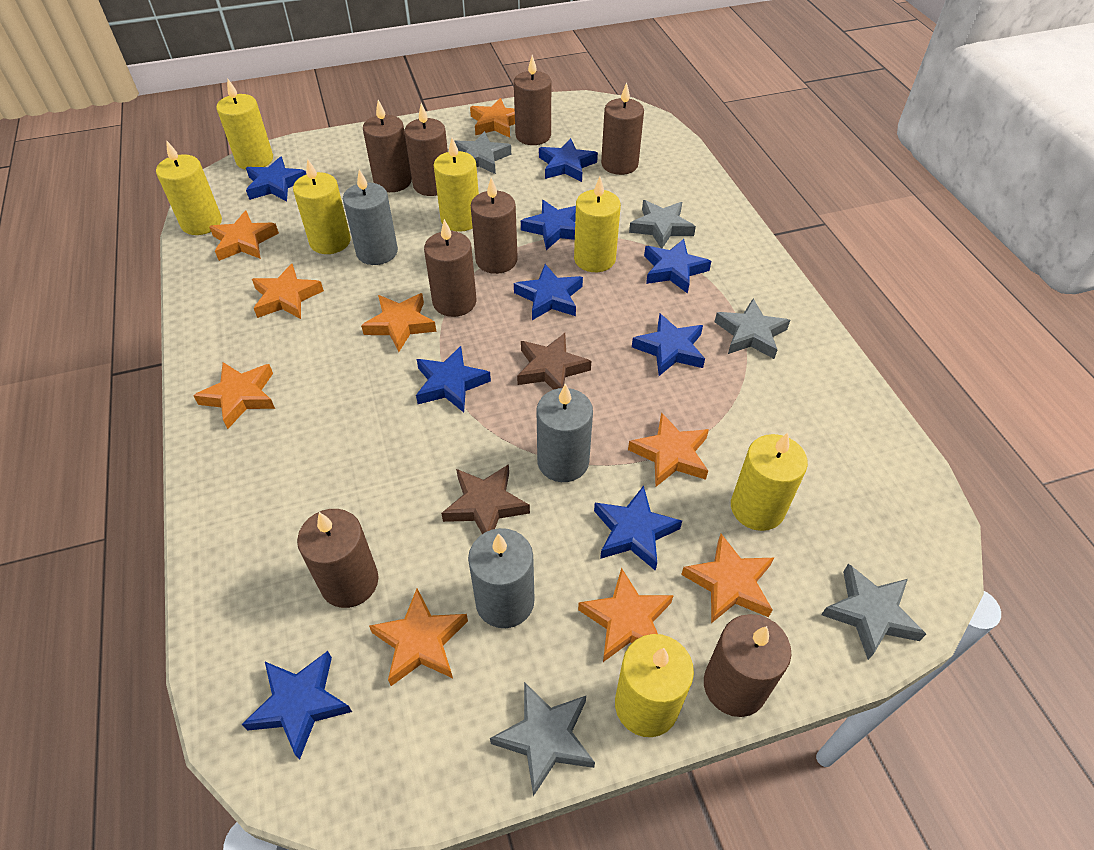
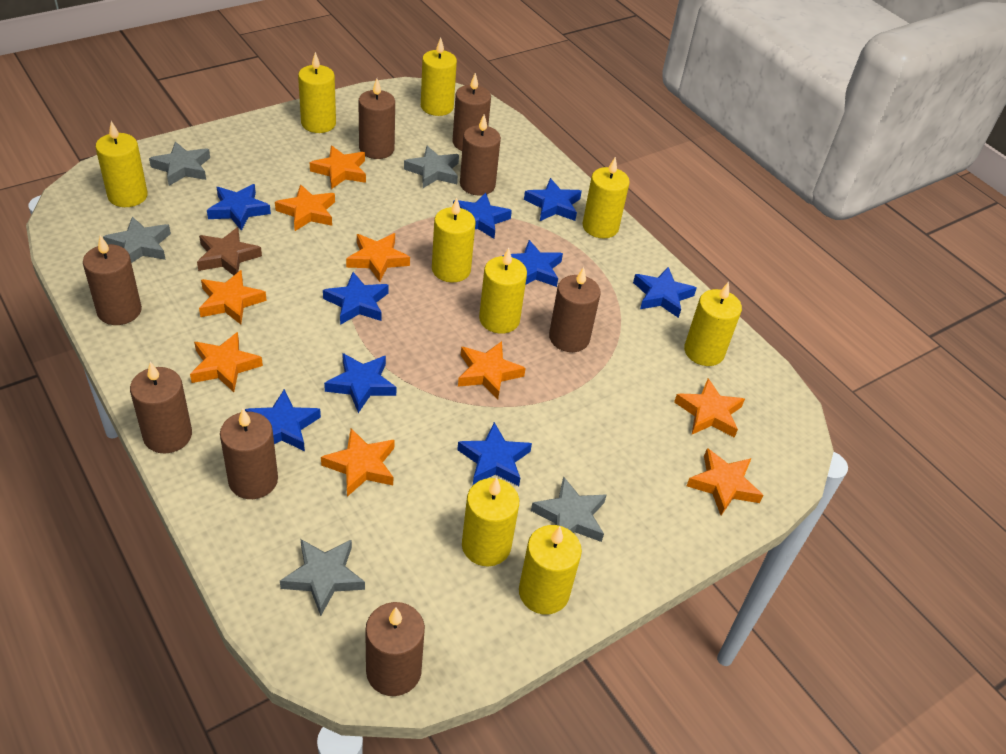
brown star: [441,464,530,534] [517,333,591,390] = 2 -> [197,227,262,275] = 1
grey candle: [343,169,398,265] [468,528,535,628] [536,383,593,482] = 3 -> none = 0
yellow candle: [156,140,222,235] [216,78,273,170] [293,159,351,254] [434,138,479,232] [574,177,621,272] [615,634,694,737] [731,433,808,531] = 7 -> [95,121,148,207] [298,52,336,133] [421,38,457,116] [432,198,476,282] [462,477,519,567] [479,248,527,334] [519,525,582,614] [583,157,630,239] [684,282,742,366] = 9

